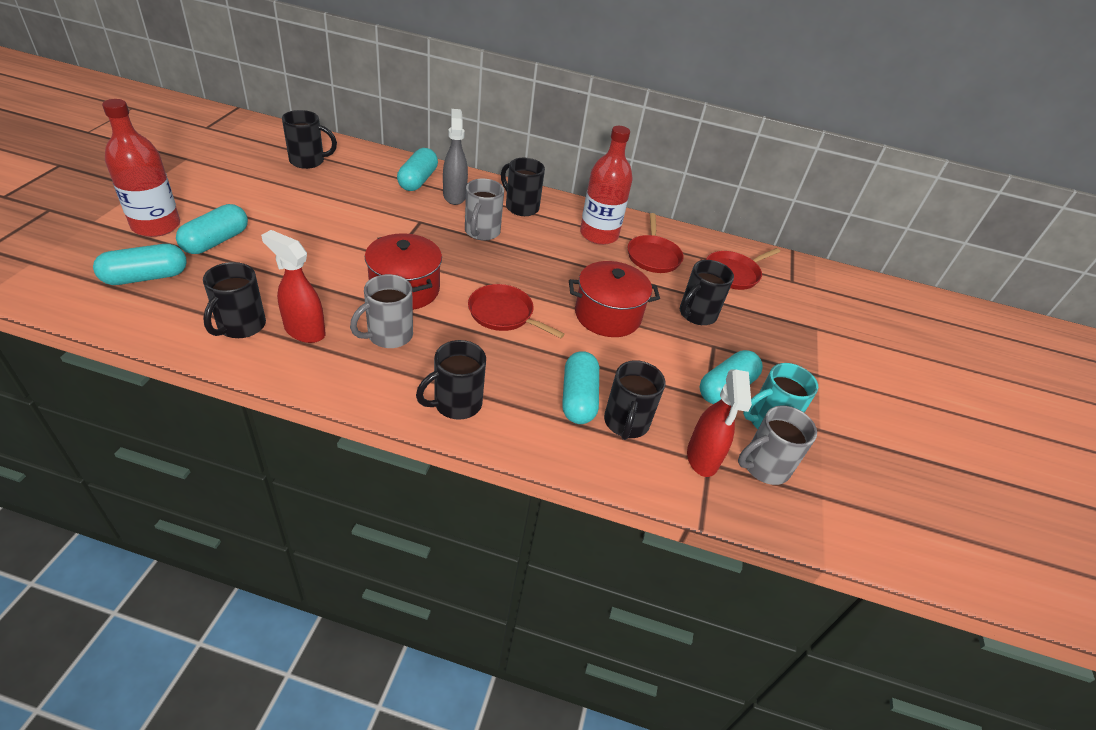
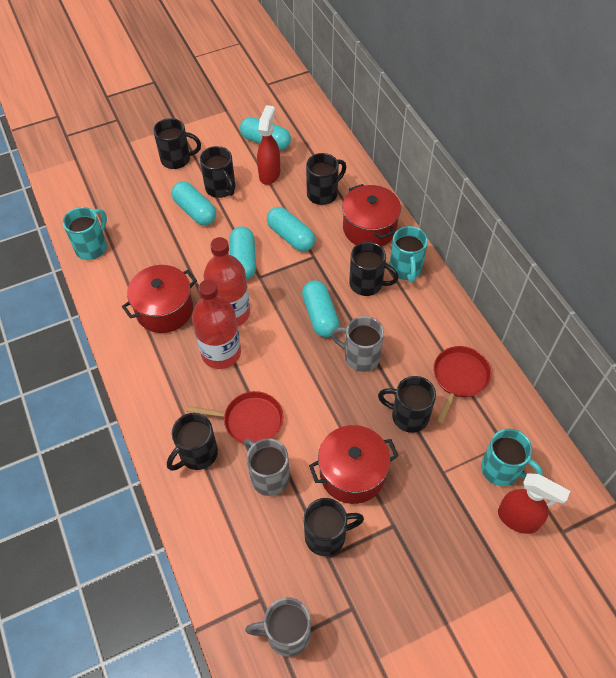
black mug: [203,262,266,338] [282,110,337,169] [416,340,486,420] [501,158,545,216] [604,360,665,440] [680,260,734,325] = 6 -> [153,118,201,169] [167,413,218,471] [200,146,235,198] [304,498,364,556] [306,153,346,205] [349,242,399,296] [378,376,436,433] = 7
grey spray bottle: [443,109,468,205] = 1 -> none = 0
red pan: [468,284,565,338] [628,213,684,273] [706,248,780,290] = 3 -> [187,391,284,444] [433,346,491,424] = 2
red pot: [365,233,442,310] [569,261,660,337] = 2 -> [122,265,197,333] [309,425,398,504] [342,184,401,247] = 3
turquoise mug: [743,363,818,429] = 1 -> [63,207,107,260] [390,226,428,283] [481,429,543,486] = 3

